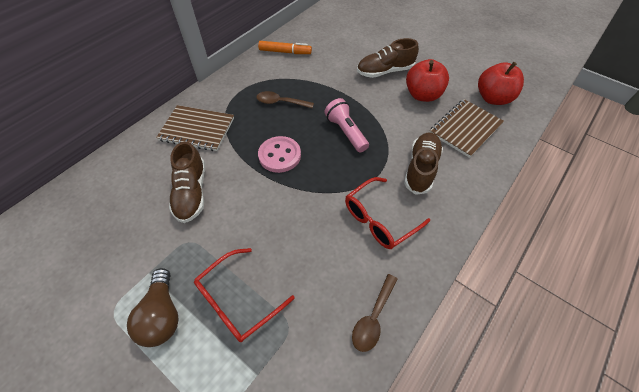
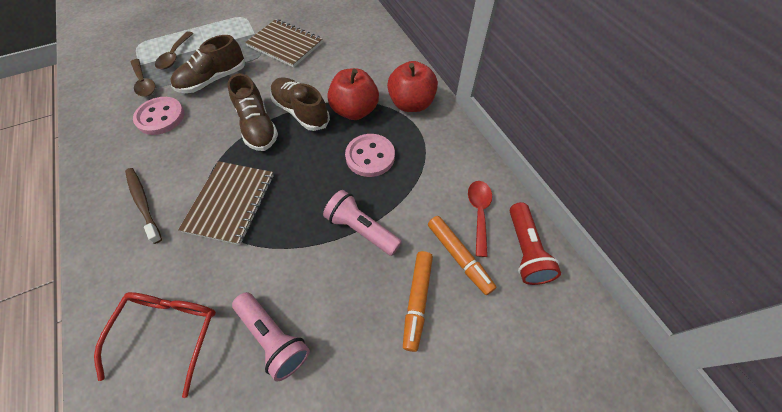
brown light bulb: [127,268,179,347] = 1 -> none = 0
brown toothbrush: none = 0 -> [125,168,162,244] = 1
orange marker: [258,41,312,54] = 1 -> [403,251,433,352] [428,216,496,295] = 2
pink button: [258,136,301,173] = 1 -> [133,97,185,135] [345,134,395,177] = 2
pink flashlight: [324,98,369,152] = 1 -> [232,292,310,382] [323,190,402,256] = 2
red flashlight: none = 0 -> [510,202,561,285] = 1
red glasses: [194,248,295,342] [345,177,430,249] = 2 -> [94,292,216,398] = 1
red spoon: none = 0 -> [468,181,492,257] = 1

